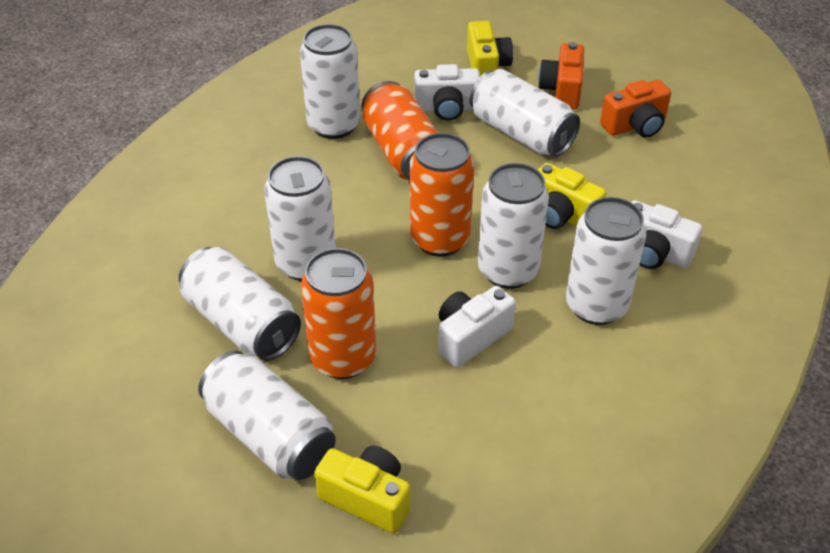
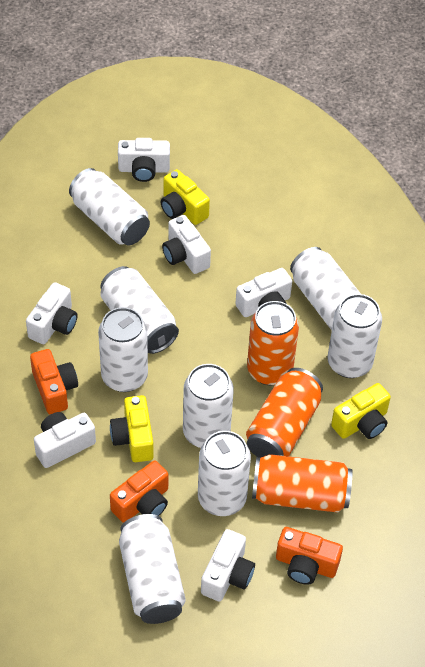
orange camera: [538,42,584,110] [600,80,671,138] = 2 -> [30,349,78,414] [110,460,168,523] [276,527,343,585] = 3
white camera: [414,64,480,121] [438,286,516,368] [631,200,702,269] = 3 -> [26,282,77,344] [34,412,96,468] [118,138,170,182] [162,215,211,274] [201,529,255,602] [235,268,292,317] = 6
white can: [179,247,301,361] [198,350,336,480] [264,156,336,281] [300,24,360,139] [470,69,580,157] [478,163,549,289] [566,197,646,325] = 7 -> [69,168,150,245] [98,307,148,392] [100,266,179,354] [119,514,186,624] [183,364,234,448] [198,431,251,516] [290,247,361,330] [327,294,382,378] = 8

